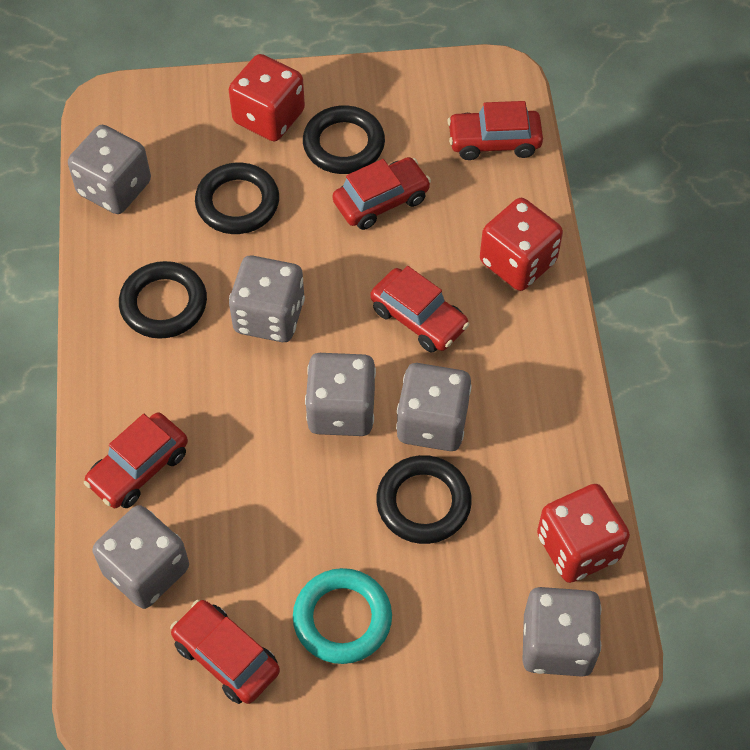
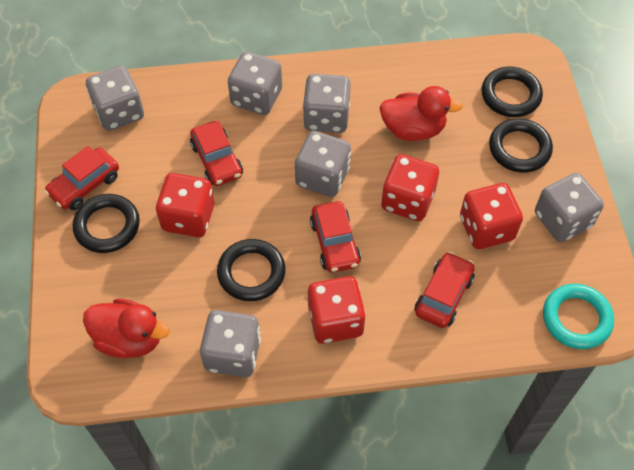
red car: [84,413,188,508] [170,600,280,704] [333,157,431,230] [371,266,469,353] [447,101,543,160] = 5 -> [44,146,119,210] [190,121,243,186] [310,201,361,273] [415,252,475,328] = 4
red dice: [229,54,305,141] [480,198,563,291] [537,484,630,583] = 3 -> [156,173,214,237] [308,276,366,344] [381,154,439,221] [460,183,523,249] = 4
red duck: none = 0 -> [83,299,169,358] [379,86,463,141] = 2

